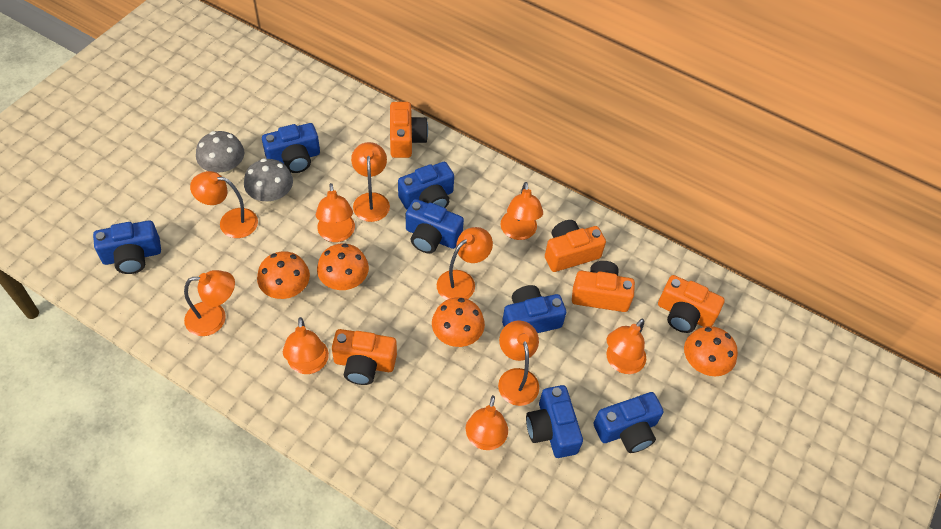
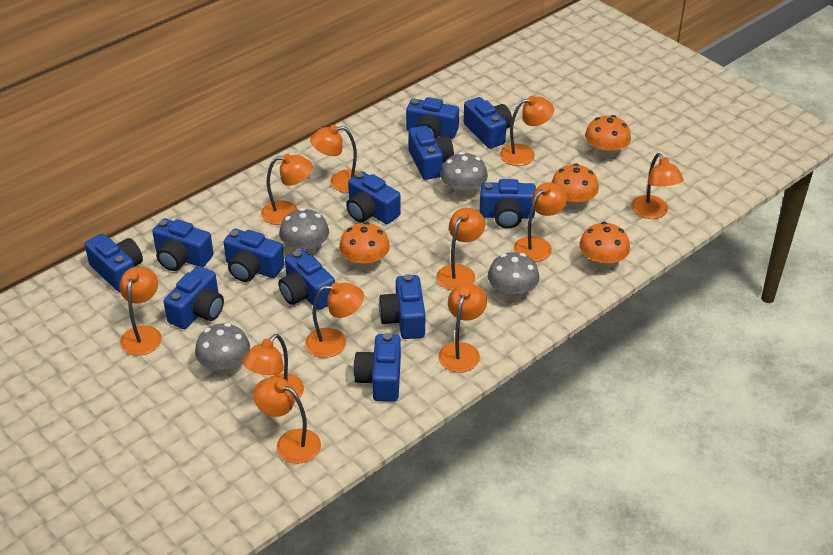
blue camera: [93,220,161,274] [262,123,320,173] [398,162,454,210] [406,199,464,253] [502,285,566,333] [526,385,583,458] [593,392,664,453] = 7 -> [85,234,143,292] [152,218,214,271] [163,266,224,329] [223,229,284,282] [279,249,335,310] [346,171,401,224] [353,333,401,402] [379,274,425,339] [406,97,459,139] [408,125,454,180] [464,97,512,149] [480,179,536,229] = 12
grey mushroom: [196,131,244,175] [244,159,293,203] = 2 -> [195,323,250,375] [279,208,329,255] [440,152,488,198] [488,252,540,301] = 4
orange camera: [332,329,397,385] [390,102,428,158] [545,220,606,272] [572,261,635,312] [658,275,725,333] = 5 -> none = 0
orange lamp: [184,270,235,336] [190,171,258,238] [283,317,329,374] [316,183,355,242] [351,142,390,222] [437,227,493,300] [466,395,508,450] [498,321,539,406] [500,182,543,240] [606,319,646,374] = 10 -> [119,267,162,356] [243,334,304,402] [253,377,321,464] [261,154,313,225] [305,282,364,358] [310,125,358,193] [436,208,485,291] [438,283,487,373] [500,96,554,166] [514,182,567,262] [631,153,684,219] = 11

